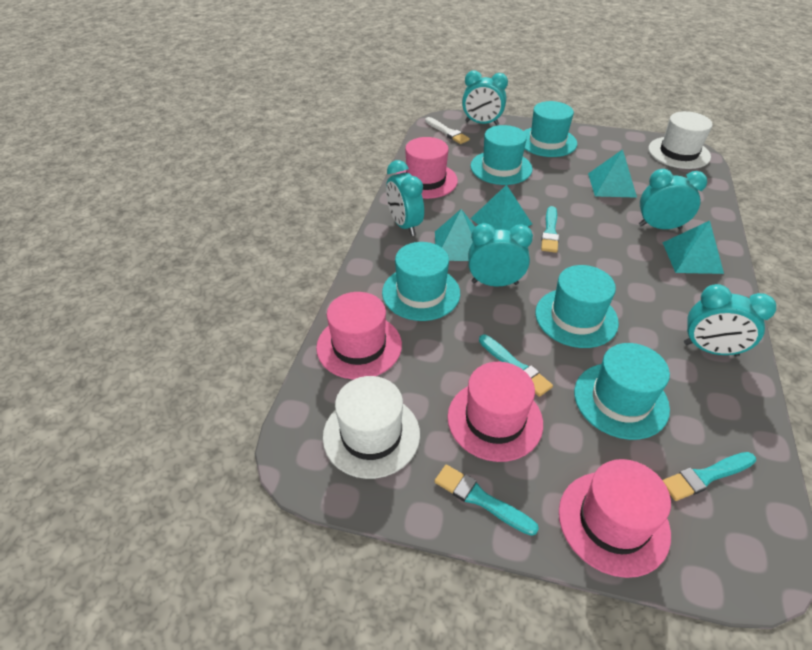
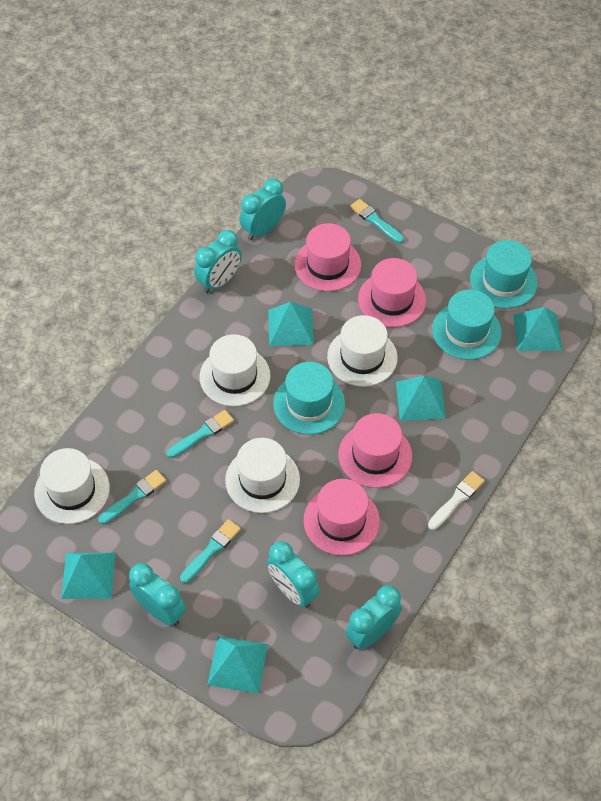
turquoise hat: [382,242,460,321] [470,125,533,185] [524,101,577,157] [535,265,619,348] [574,343,670,440] = 5 -> [273,362,345,435] [432,289,502,360] [470,240,538,309] = 3
turquoise pyramid: [435,209,475,261] [470,185,532,231] [588,149,637,198] [662,221,724,274] = 4 -> [61,553,115,599] [207,636,268,693] [268,302,314,346] [396,376,446,421] [513,307,562,351] = 5
white hat: [323,376,420,479] [648,111,713,169] = 2 -> [34,448,110,524] [200,334,270,406] [225,438,300,513] [327,315,398,387] = 4

